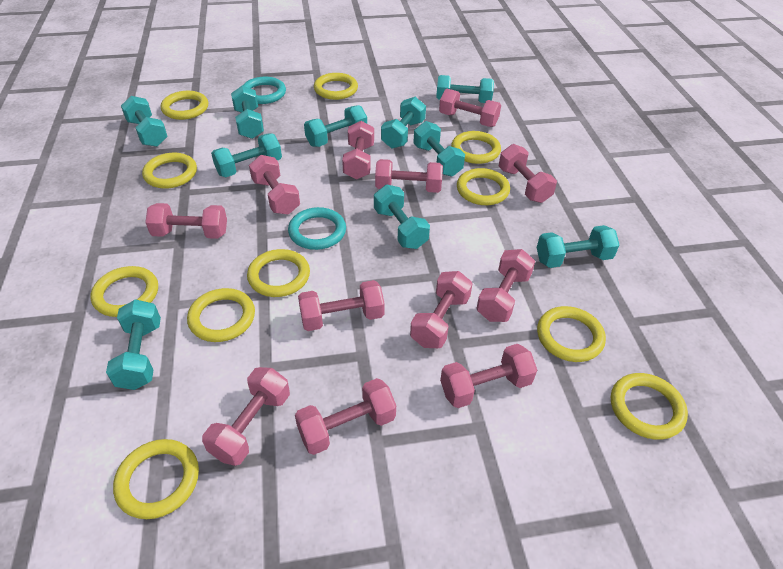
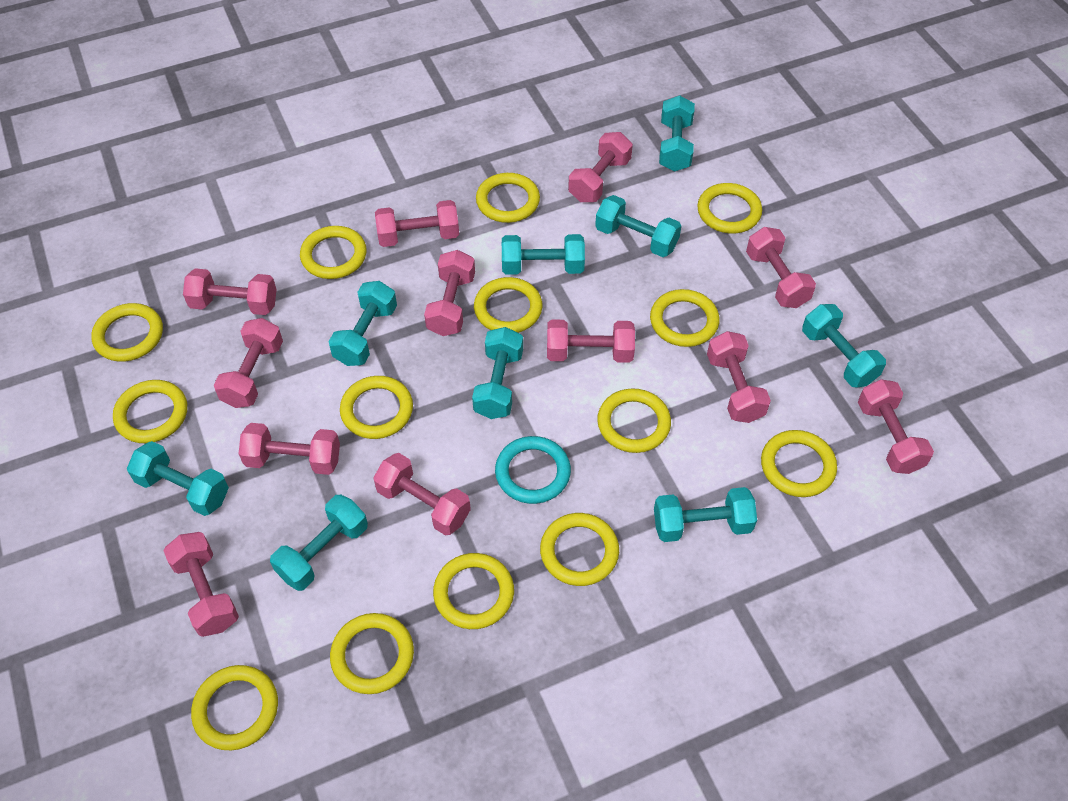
turquoise dumbbell: [106,299,161,390] [121,96,168,147] [211,133,282,177] [231,86,264,139] [304,105,367,147] [374,185,430,249] [381,97,426,149] [413,121,465,177] [436,75,494,103] [537,225,619,268] = 10 -> [127,441,229,516] [270,495,368,591] [328,281,397,366] [472,327,523,419] [502,234,585,275] [595,195,681,257] [654,487,757,542] [659,95,695,172] [802,304,886,388] = 9
turquoise ring: [243,77,286,104] [288,207,346,250] = 2 -> [495,436,571,504] = 1
yellow ring: [91,266,158,317] [113,439,199,519] [142,153,197,189] [161,91,208,120] [187,288,255,342] [247,249,310,297] [314,73,358,100] [451,131,501,164] [457,168,510,205] [537,306,606,362] [611,373,688,440] = 11 -> [91,303,163,362] [113,380,187,443] [191,665,278,750] [300,226,367,279] [330,613,414,694] [340,376,413,439] [433,553,514,629] [474,277,542,333] [476,173,540,223] [540,513,619,586] [597,388,671,453] [650,289,719,347] [697,183,762,234] [761,430,837,497] = 14

